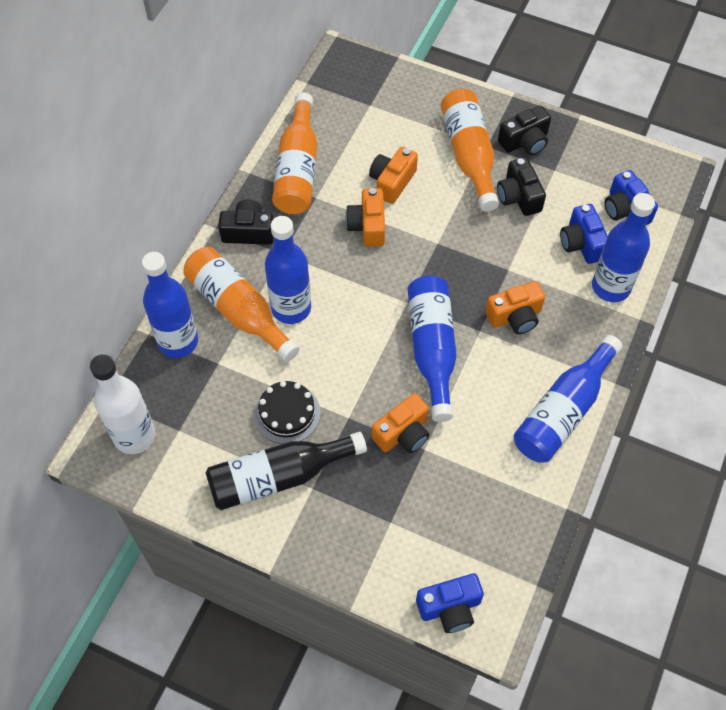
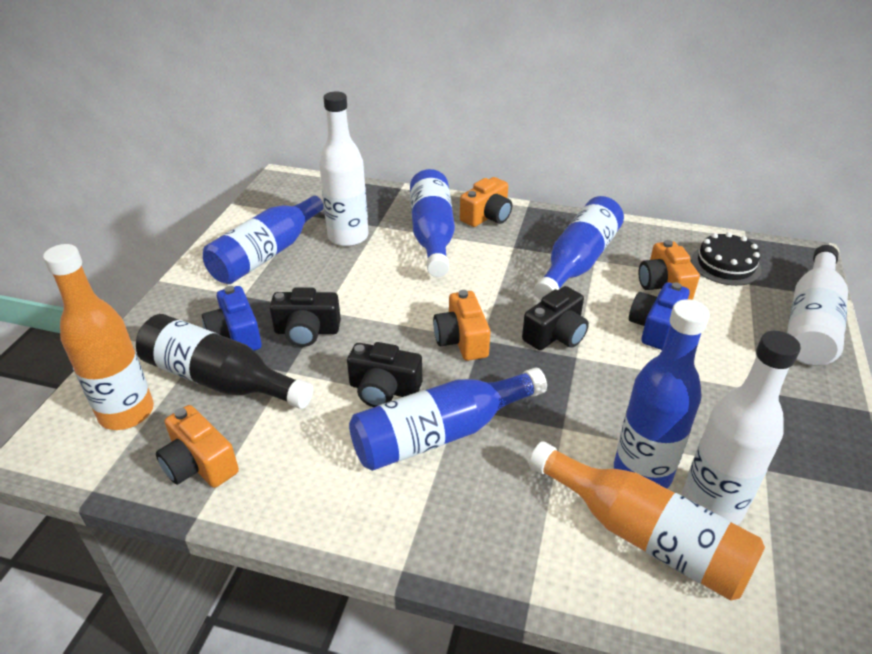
blue camera: [416,573,484,633] [560,204,608,264] [605,170,658,225] = 3 -> [202,286,262,351] [629,282,690,350] = 2
orange bottle: [183,247,299,362] [272,92,317,214] [441,89,499,212] = 3 -> [43,244,154,430] [529,441,765,601] = 2
white bottle: [90,354,155,454] = 1 -> [319,91,368,247] [682,331,801,525] [787,245,848,366] = 3

